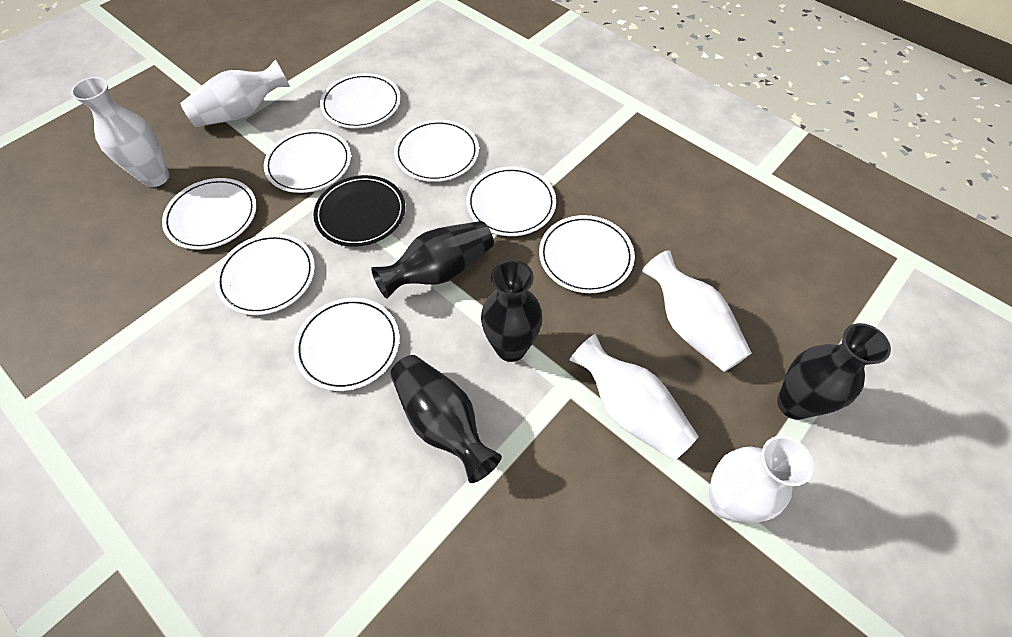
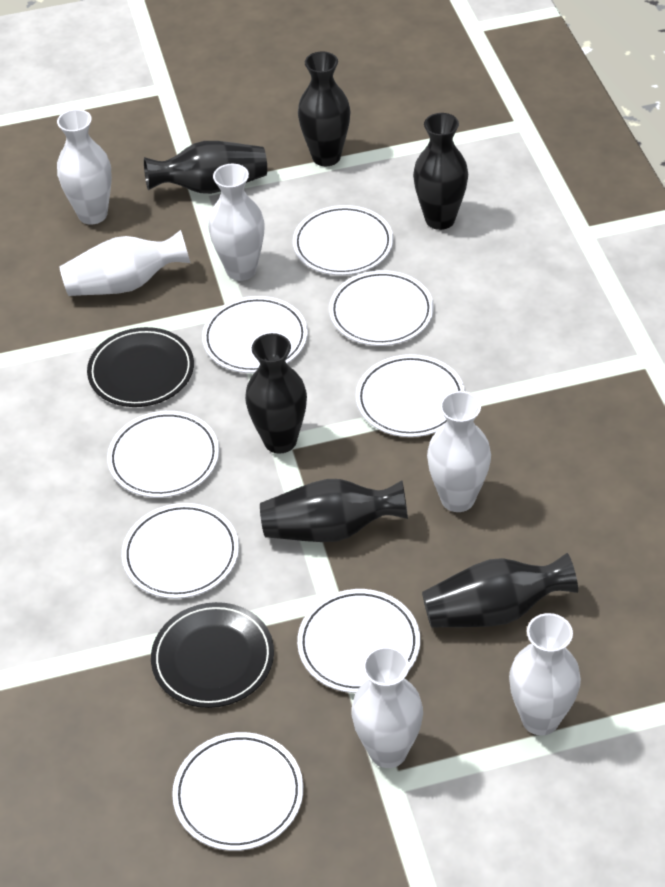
black plate: [314,175,405,247] = 1 -> [87,327,194,407] [151,602,274,708] = 2
black vase: [371,221,494,299] [390,355,502,483] [481,260,542,362] [777,323,891,420] = 4 -> [144,141,267,194] [245,333,307,454] [260,479,408,542] [298,51,351,166] [413,113,468,230] [422,553,578,628] = 6
white vase: [71,77,169,187] [180,59,290,127] [570,334,699,461] [642,250,751,372] [708,436,814,523] = 5 -> [57,109,112,225] [59,230,190,296] [208,164,265,281] [351,647,423,768] [427,391,491,512] [509,613,581,736] = 6

